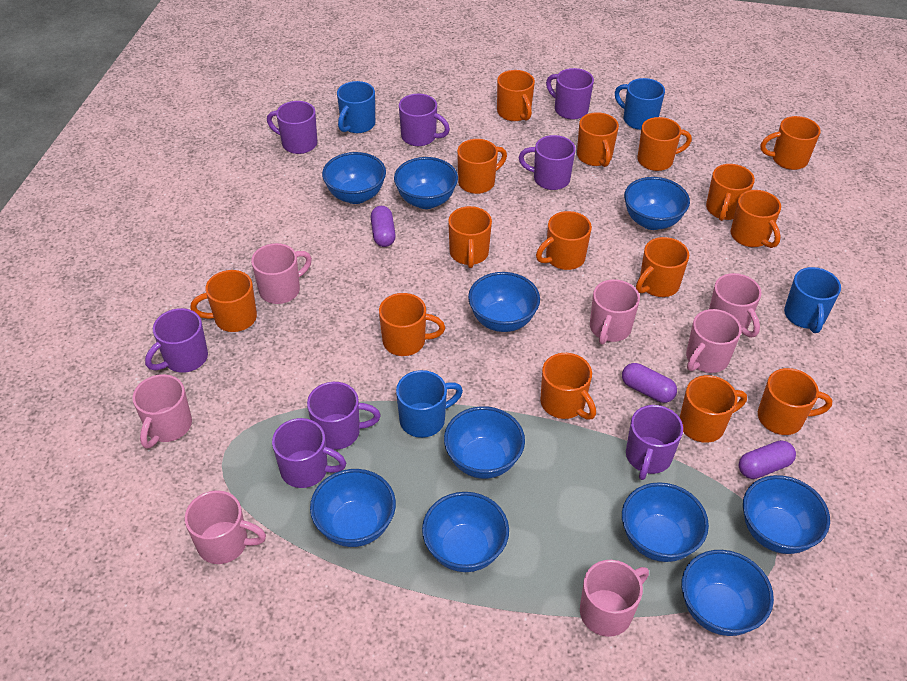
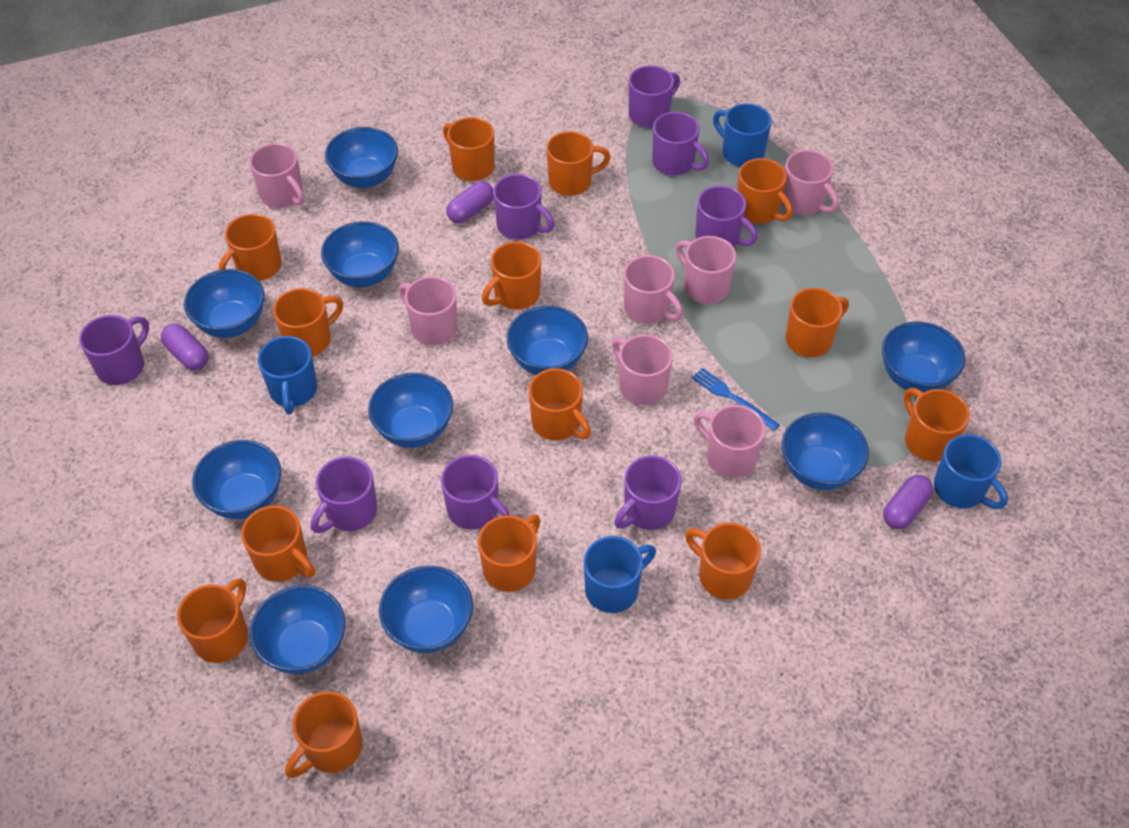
blue fork: none = 0 -> [692,368,780,431] = 1
orange mug: [190,270,257,332] [379,293,445,356] [448,206,492,268] [457,139,507,194] [497,70,535,121] [536,211,592,270] [540,353,596,420] [577,112,619,167] [636,237,689,297] [638,117,692,171] [680,375,747,443] [706,164,755,221] [731,190,781,248] [758,368,832,435] [761,116,821,170] = 15 -> [177,578,248,663] [219,214,282,281] [241,505,315,582] [273,288,343,357] [285,691,363,778] [443,117,494,181] [478,514,541,592] [482,241,541,309] [529,368,591,440] [546,131,611,196] [685,523,761,599] [737,158,793,224] [785,288,849,357] [904,388,970,462] = 14

